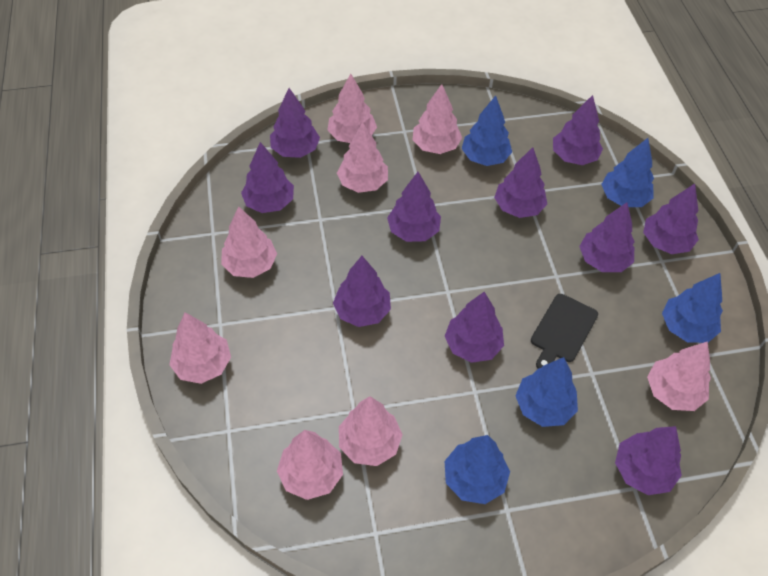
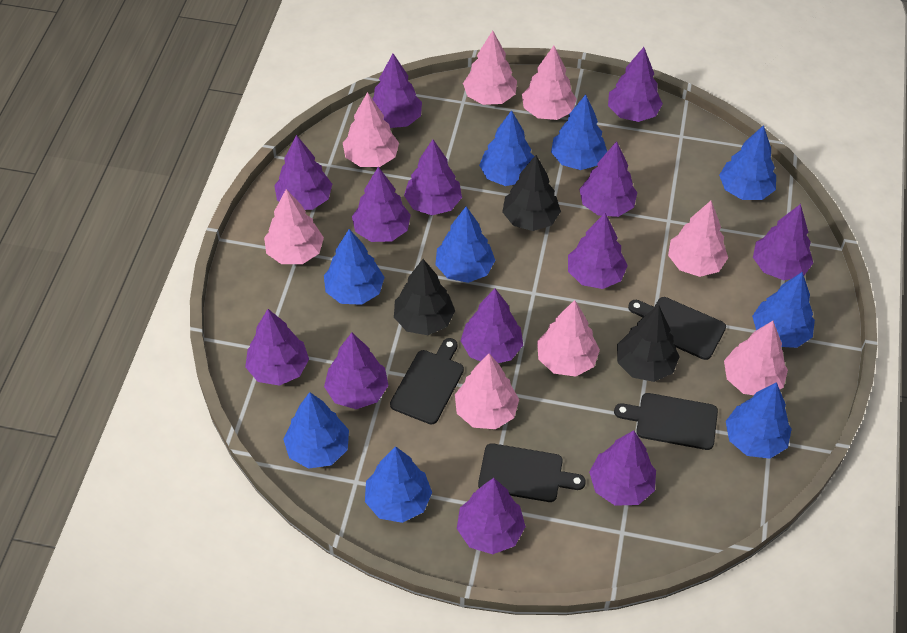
black cutting board: [531,294,598,368] = 1 -> [390,338,464,424] [478,443,586,502] [614,393,718,450] [628,297,726,360] = 4
black tree: none = 0 -> [394,259,455,335] [502,155,561,231] [617,305,680,382] = 3
blue tree: [445,435,510,504] [462,96,512,166] [515,357,578,427] [601,138,654,207] [662,273,723,343] = 5 -> [283,392,349,469] [324,229,385,305] [365,446,432,523] [435,206,495,283] [479,110,534,186] [551,94,607,170] [719,125,776,200] [726,382,792,459] [752,272,815,348] = 9
purple tree: [241,142,294,213] [270,88,320,158] [333,256,391,327] [387,172,441,242] [445,292,504,363] [494,147,547,218] [553,95,603,165] [579,203,635,272] [615,426,682,495] [643,184,699,254] = 10 -> [245,309,309,386] [274,135,332,210] [324,333,389,409] [352,167,411,242] [372,54,422,128] [404,139,462,215] [457,478,526,554] [461,289,523,363] [568,213,628,289] [579,141,637,217] [589,430,656,506] [608,47,663,122] [753,204,813,280] = 13

